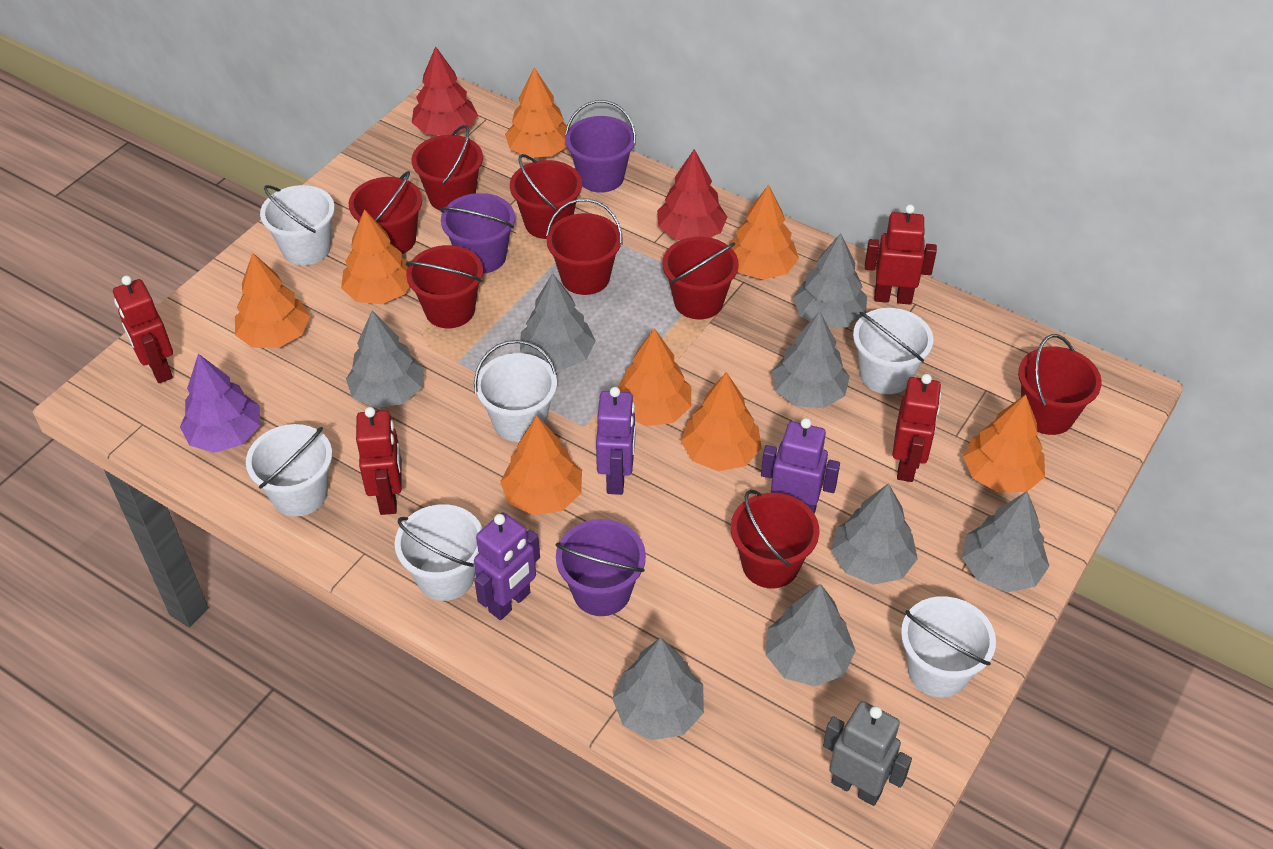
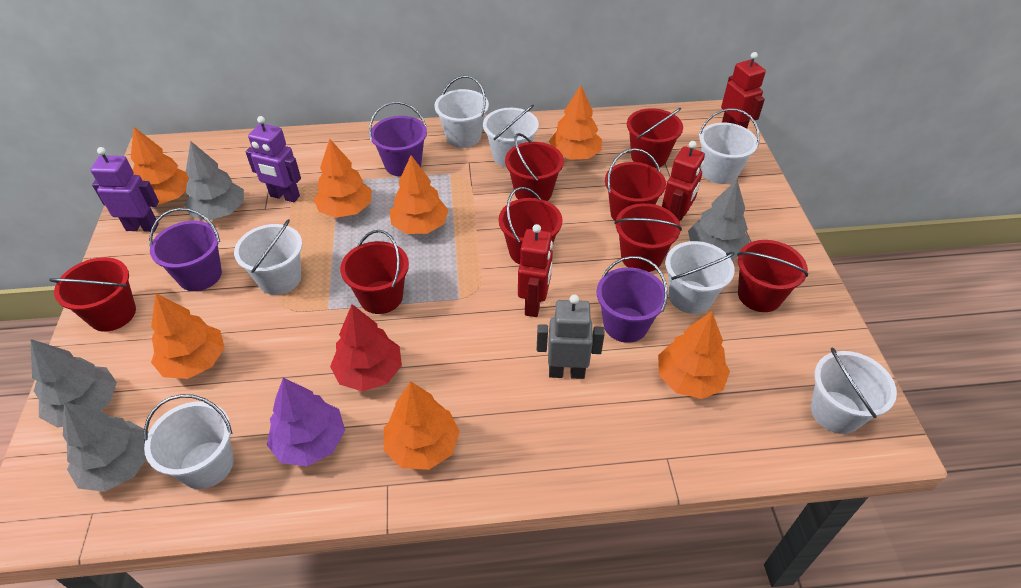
grey tree: [346,311,424,408] [520,273,596,370] [612,637,704,740] [766,584,856,687] [772,311,850,408] [793,233,867,328] [831,483,918,585] [962,491,1049,592] = 8 -> [31,339,117,428] [63,402,146,492] [184,141,244,220] [688,180,750,260] = 4
orange tree: [235,253,310,348] [341,209,410,304] [500,416,582,515] [505,67,567,157] [618,328,691,426] [681,372,762,471] [729,185,799,280] [963,394,1045,493] = 8 -> [131,127,189,205] [151,293,225,379] [314,139,372,218] [384,381,460,470] [389,155,449,234] [549,85,602,160] [658,312,730,399] = 7
purple robot: [474,512,540,620] [596,387,636,495] [761,418,840,514] = 3 -> [90,147,159,232] [246,116,301,202] = 2
red robot: [113,276,173,383] [356,407,402,515] [865,204,937,305] [893,374,941,482] = 4 -> [518,224,553,317] [662,141,705,222] [721,52,766,128] = 3
red tree: [412,46,478,136] [657,149,727,240] = 2 -> [330,304,402,392] = 1
white bucket: [246,424,332,517] [260,185,335,265] [395,504,483,601] [474,340,557,442] [853,308,933,394] [901,596,996,697] = 6 -> [144,394,234,489] [234,219,302,295] [434,75,489,148] [483,105,539,167] [665,241,735,314] [699,108,760,184] [811,348,897,434] = 7

